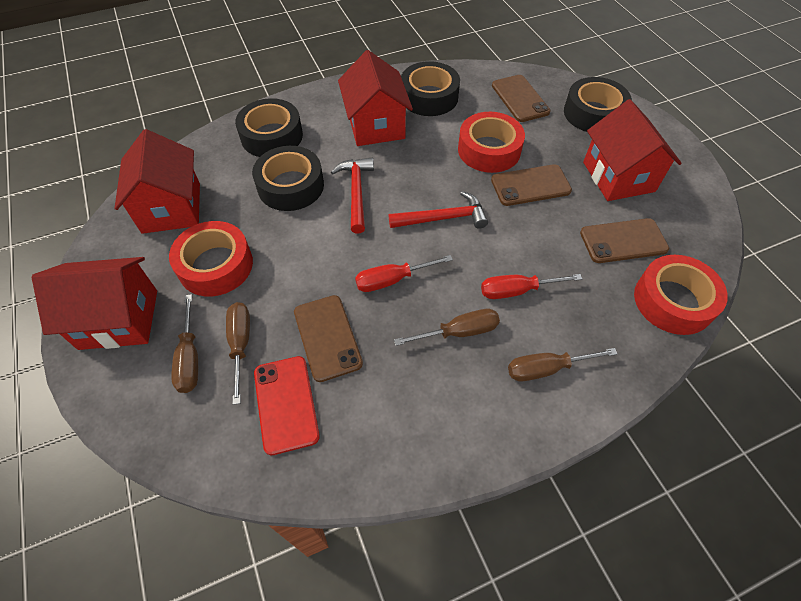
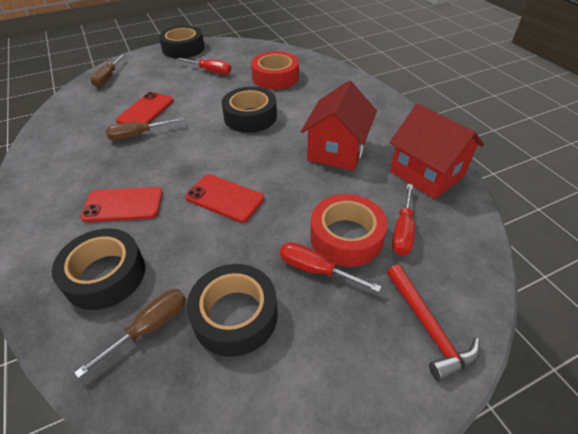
brown phone: [294,295,363,382] [491,164,572,206] [492,75,551,122] [580,218,669,263] = 4 -> none = 0
brown screwdriver: [171,294,198,393] [226,302,250,405] [394,309,500,346] [508,348,617,381] = 4 -> [74,289,186,379] [90,54,125,87] [106,117,183,141] = 3
red hammer: [331,158,374,234] [388,191,488,229] = 2 -> [387,265,480,382] = 1
red house: [32,257,157,350] [114,129,200,234] [338,50,413,146] [583,99,682,201] = 4 -> [301,81,377,171] [390,104,484,199] = 2
red phone: [254,356,320,455] = 1 -> [80,187,163,222] [116,92,174,124] [185,174,264,223] = 3
red screwdriver: [355,255,453,292] [481,274,582,299] = 2 -> [177,58,231,75] [280,242,382,292] [392,184,415,256] = 3
red tape: [169,221,253,296] [458,112,525,173] [634,255,728,335] = 3 -> [251,51,299,90] [310,194,388,267] = 2

